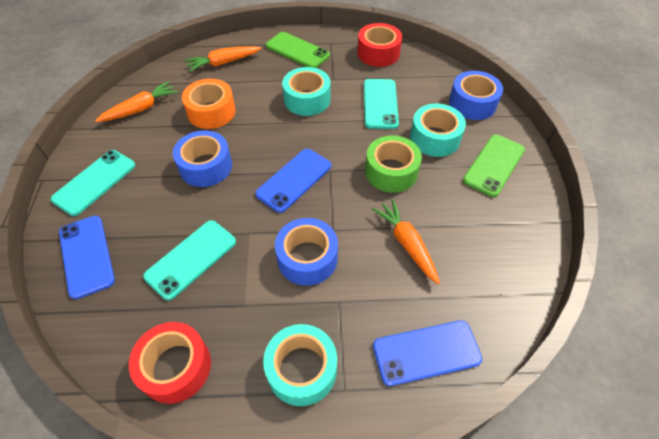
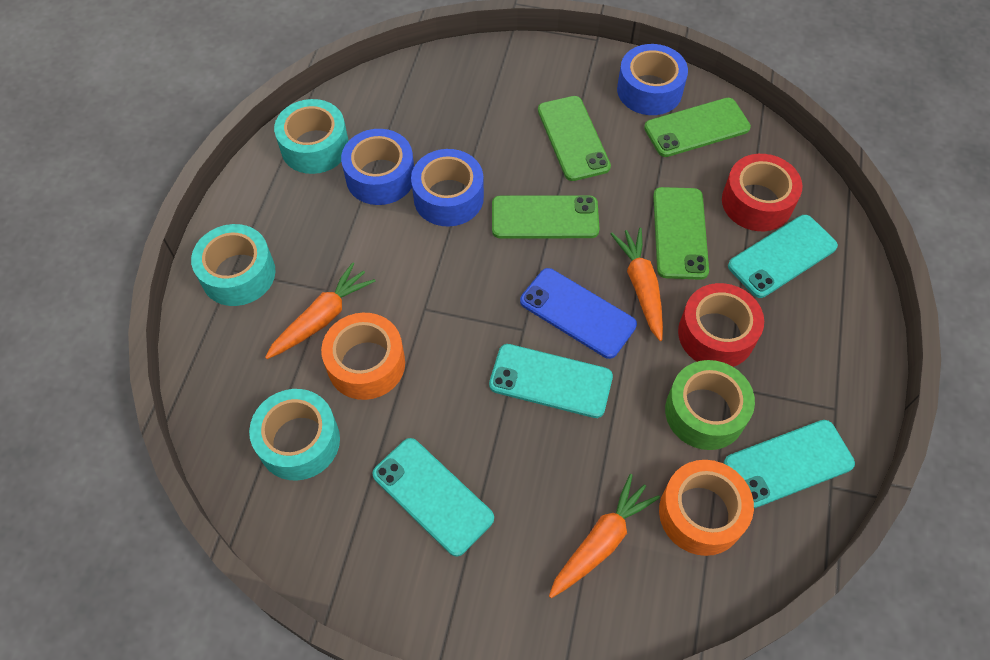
blue phone: [59,216,115,299] [255,149,331,213] [373,320,482,386] = 3 -> [520,268,637,359] = 1
green phone: [266,32,330,68] [463,135,525,197] = 2 -> [492,195,600,238] [538,96,611,181] [644,98,751,157] [653,187,709,280] = 4
orange tape: [182,79,236,129] = 1 -> [321,313,405,400] [659,460,754,556] = 2
turquoise phone: [50,150,135,216] [143,220,236,301] [364,79,399,129] = 3 -> [372,438,494,557] [489,344,613,418] [724,420,855,508] [728,215,838,298] = 4

